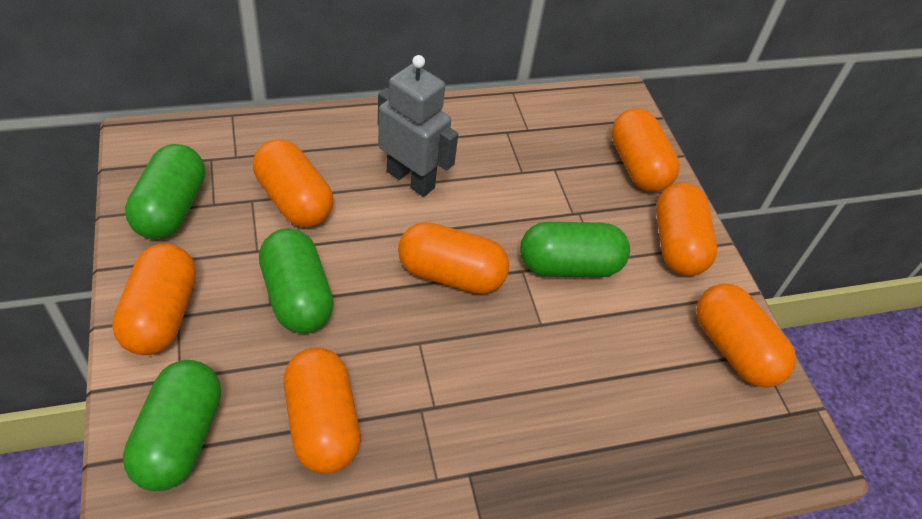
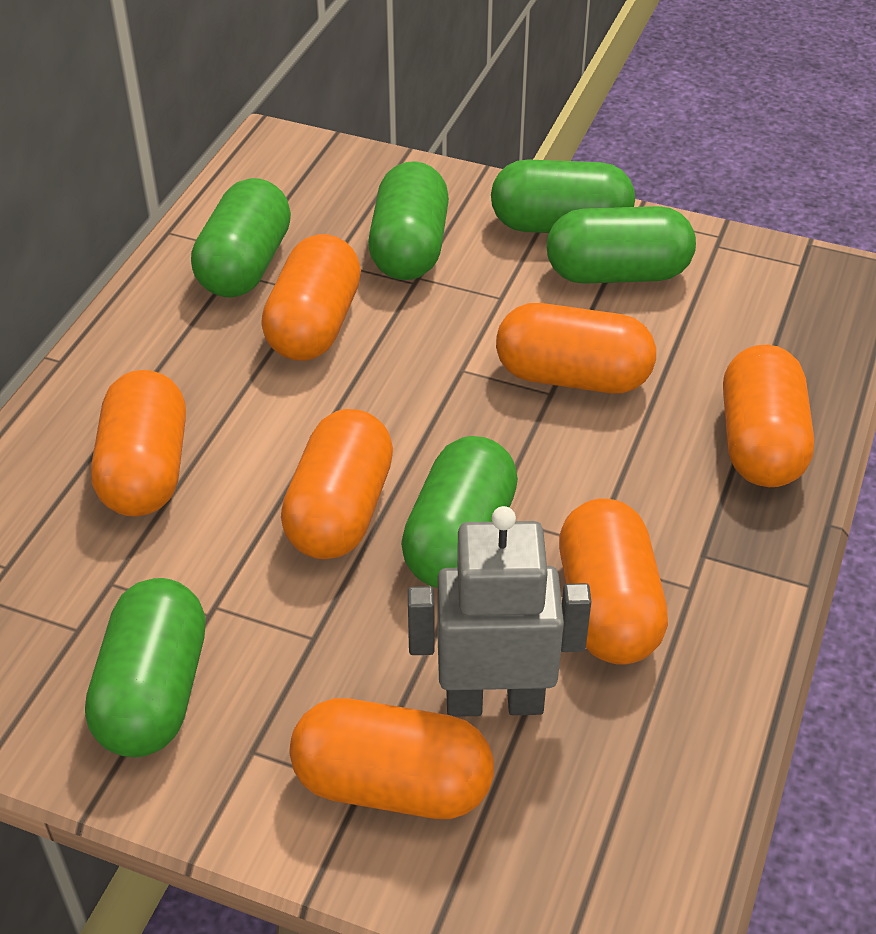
green capsule: [123,360,221,491] [125,144,205,239] [259,228,334,334] [520,222,630,277] = 4 -> [85,578,206,757] [191,178,291,298] [368,161,449,280] [401,436,518,588] [491,159,635,233] [546,206,696,284] = 6

